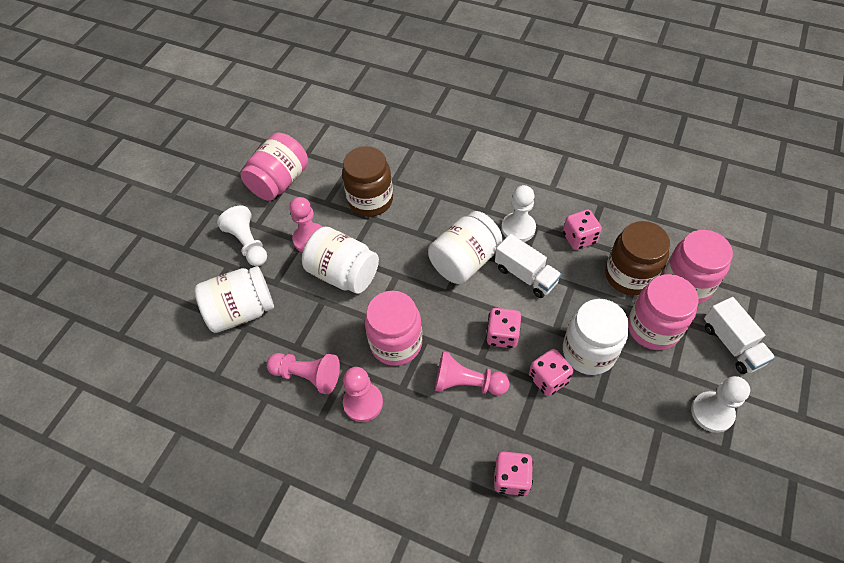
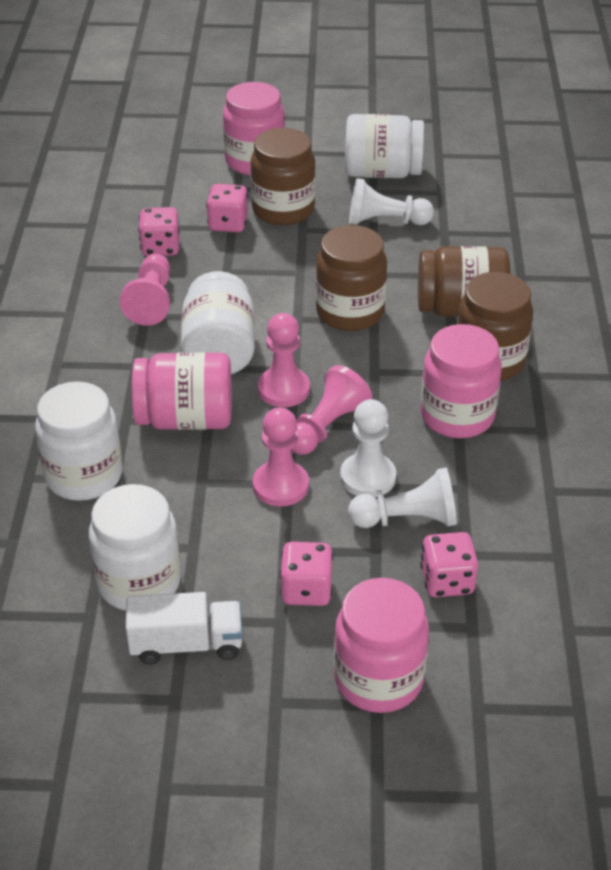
brown jar: [342,146,393,217] [605,221,670,295] = 2 -> [250,128,316,225] [316,225,387,331] [418,246,510,317] [457,272,533,381] = 4
white truck: [495,234,562,298] [704,297,775,374] = 2 -> [126,592,242,665] = 1

